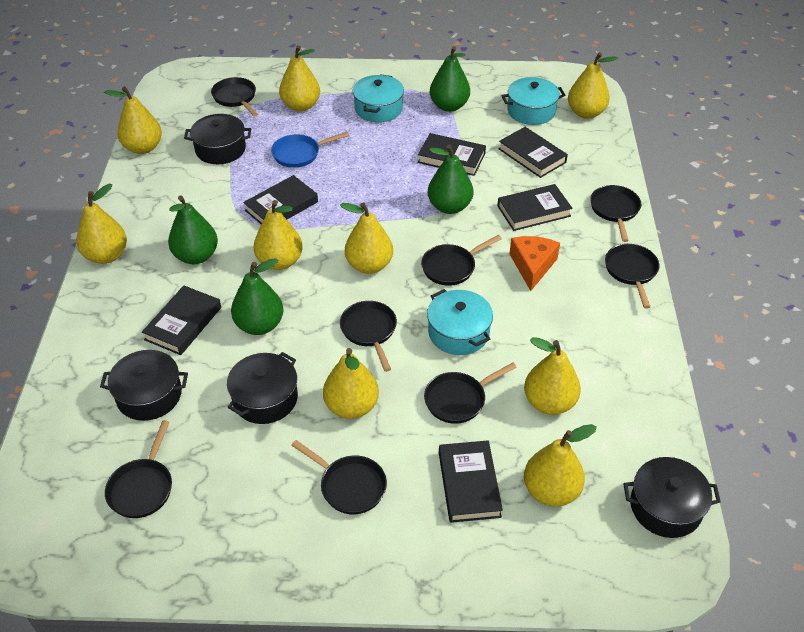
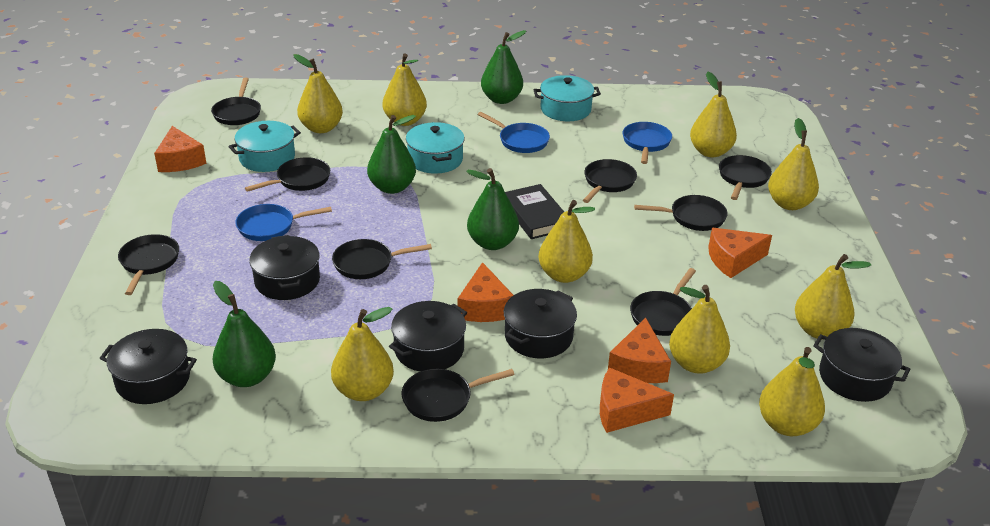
black book: [142,285,221,355] [243,175,318,224] [418,133,486,176] [439,440,503,523] [497,184,573,231] [499,127,568,178] = 6 -> [505,184,564,239] = 1
black pan: [105,420,172,518] [211,77,258,116] [291,440,387,514] [340,301,397,372] [421,235,502,286] [424,362,517,424] [590,185,641,242] [605,244,659,308] = 8 -> [118,234,179,295] [211,77,261,125] [245,157,330,192] [332,239,432,279] [402,369,515,422] [583,159,637,203] [630,268,696,336] [634,195,728,231] [719,155,772,200] = 9
black pot: [100,350,188,421] [184,114,251,164] [227,352,298,424] [624,457,721,538] = 4 -> [100,329,197,404] [249,235,320,300] [389,301,467,371] [504,289,577,358] [813,328,911,402] = 5
blue pan: [271,132,349,168] = 1 -> [235,204,332,241] [477,112,550,153] [623,122,672,164] = 3
orange cheese: [509,236,560,291] = 1 -> [154,126,207,172] [458,262,514,322] [600,367,674,433] [608,318,671,383] [708,228,772,278] = 5

